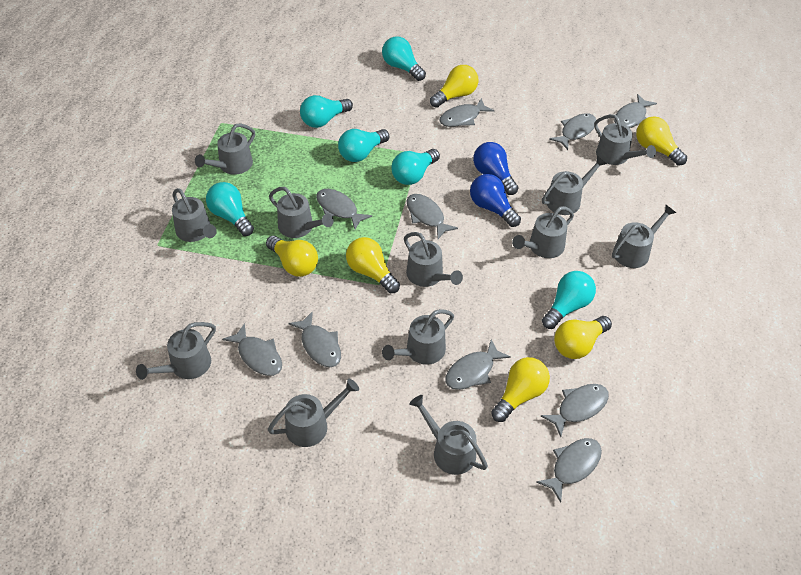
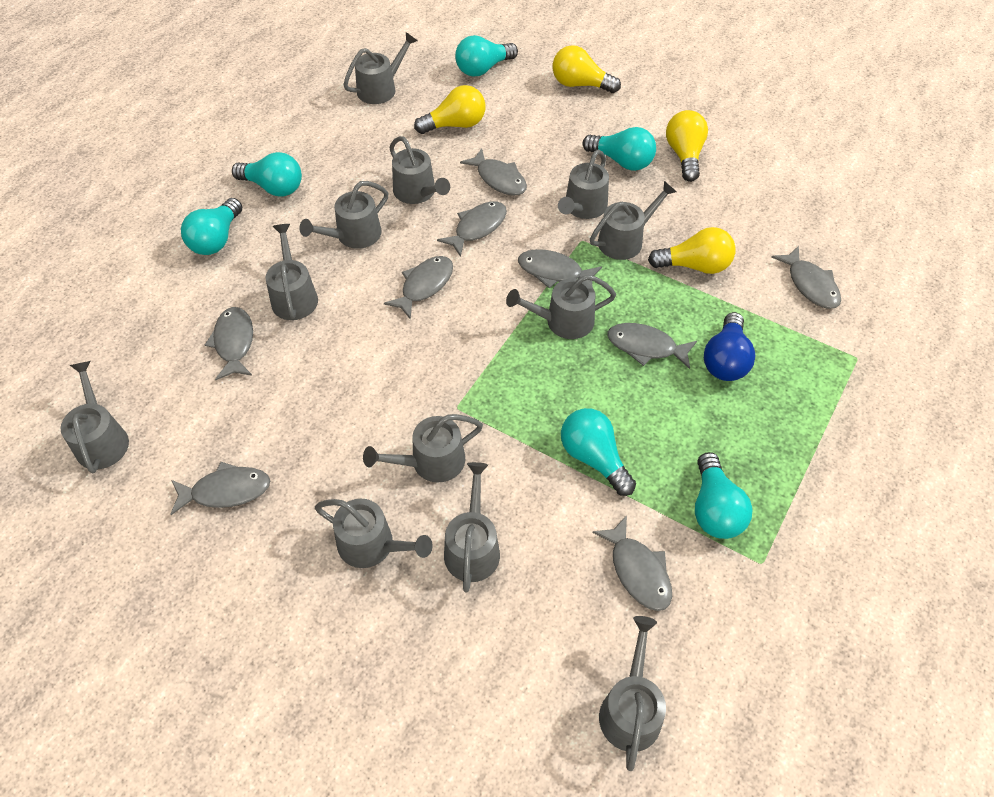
blue light bulb: [470,174,521,227] [473,142,519,195] = 2 -> [704,312,755,381] = 1
grey fish: [222,323,282,376] [288,311,341,367] [316,189,372,229] [406,194,458,239] [439,98,494,127] [445,339,511,390] [536,438,602,503] [541,384,609,437] [549,113,596,150] [614,94,657,128] = 10 -> [170,462,270,515] [205,307,253,380] [384,256,453,320] [437,201,507,257] [460,148,527,195] [518,249,602,288] [592,515,672,611] [607,323,697,369] [771,246,841,309] = 9
yellow light bulb: [266,236,318,277] [346,237,400,293] [430,65,478,108] [491,357,550,422] [554,316,612,359] [636,116,687,166] = 6 -> [414,85,486,134] [553,45,621,93] [648,227,735,274] [666,110,708,182] = 4

